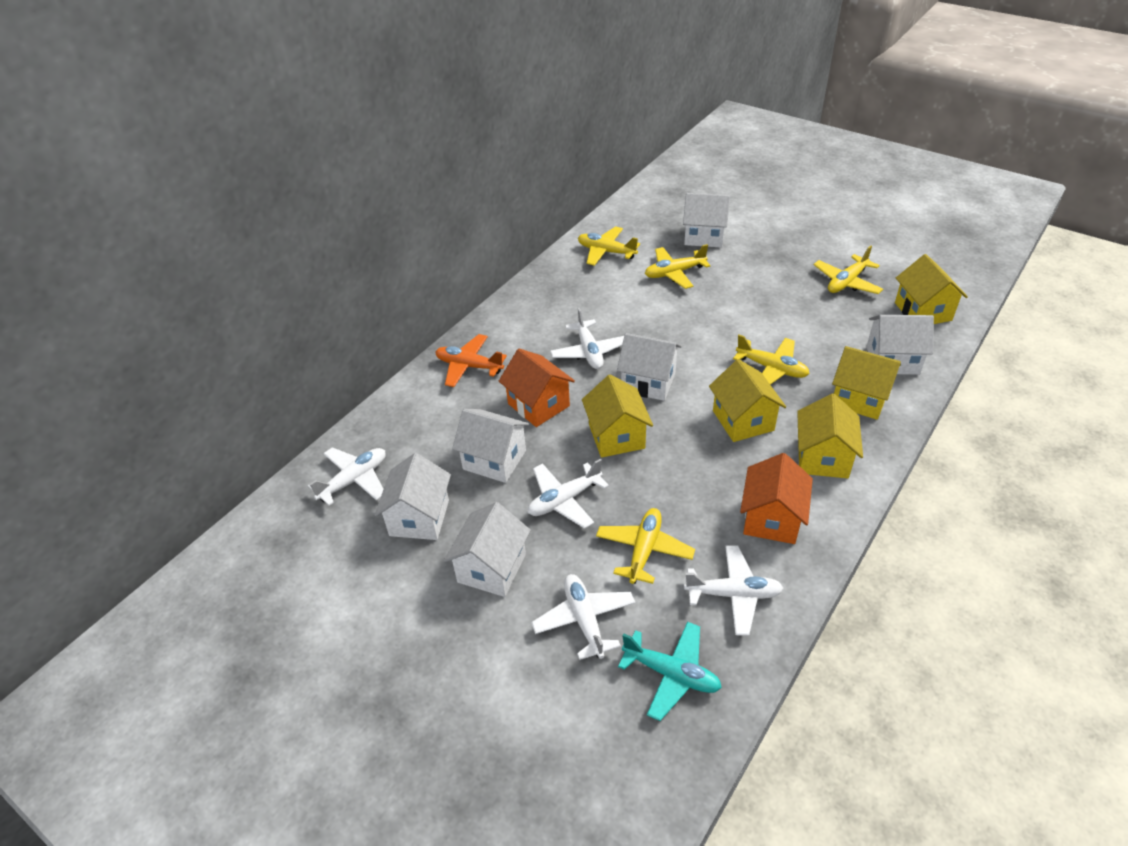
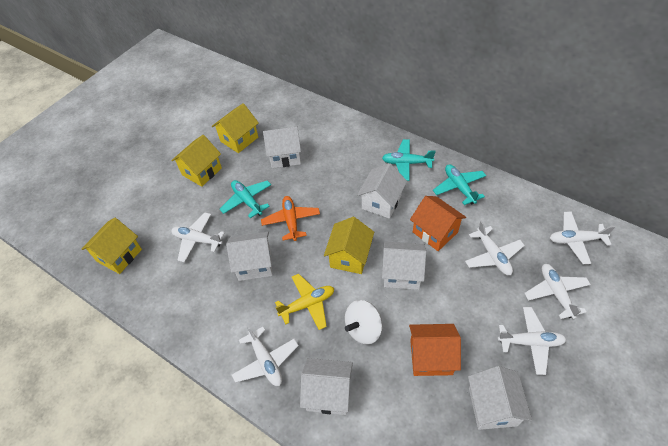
turquoise plane: [618,622,722,721] = 1 -> [220,180,271,218] [382,139,436,181] [433,164,486,205] = 3
white plane: [308,447,386,506] [528,459,609,529] [531,574,635,660] [550,308,624,369] [684,546,783,636] = 5 -> [171,213,225,262] [232,325,299,386] [465,220,525,275] [497,307,566,375] [524,264,591,319] [550,211,615,264] = 6
white spinning top: none = 0 -> [345,300,382,344] = 1
yellow house: [582,374,653,458] [709,359,786,442] [797,394,863,479] [832,346,901,420] [895,254,968,324] = 5 -> [81,218,142,274] [171,135,222,187] [212,103,259,153] [324,217,374,274] = 4
yellow plane: [578,226,640,266] [596,508,695,584] [645,244,710,289] [733,335,810,385] [814,245,883,294] = 5 -> [275,274,334,330] = 1

